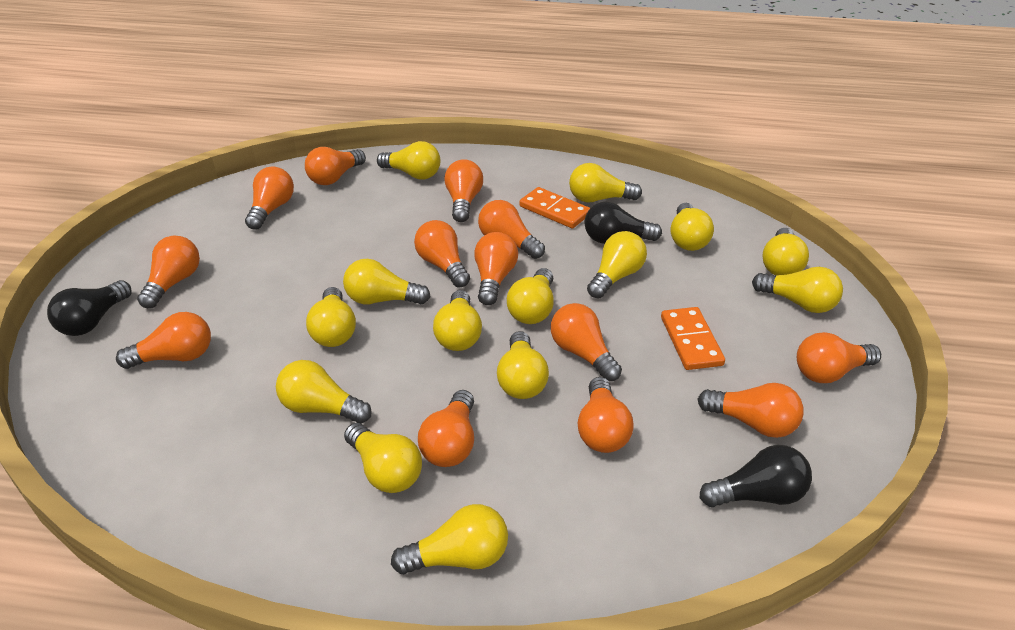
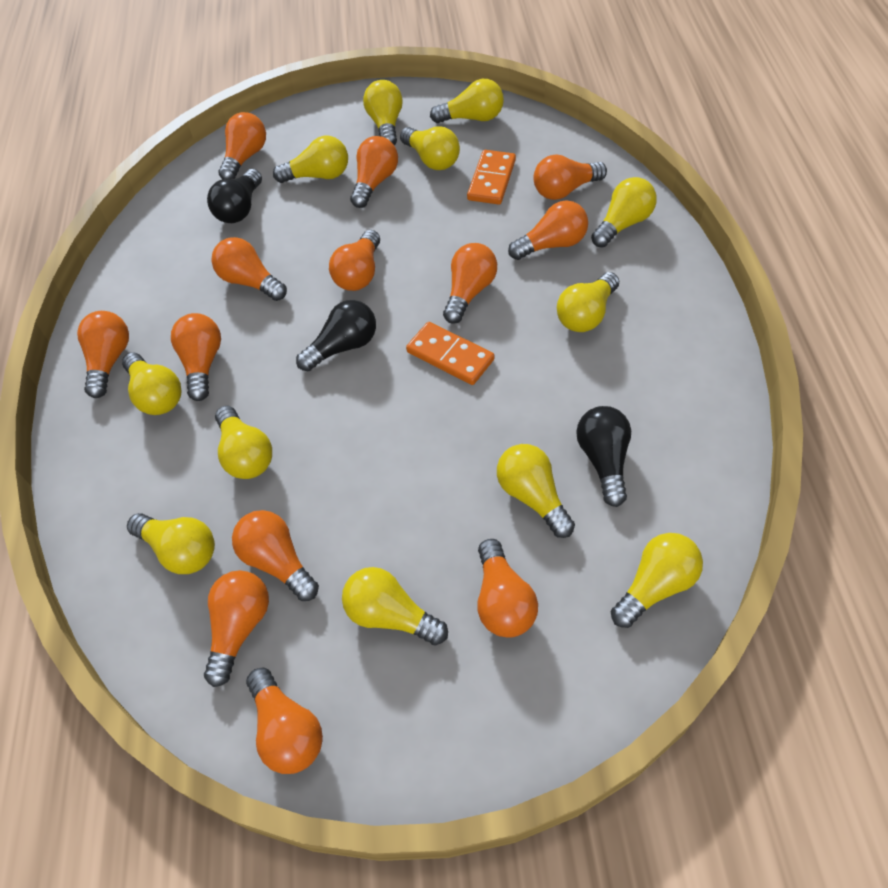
yellow light bulb: [276,360,372,424] [306,287,356,347] [343,259,431,305] [344,423,422,493] [377,141,441,180] [391,504,508,574] [433,290,482,351] [497,331,549,399] [507,268,554,324] [569,163,642,202] [587,231,647,298] [671,203,714,251] [752,267,843,313] [762,228,809,275] = 14 -> [122,353,182,415] [127,513,215,574] [215,406,272,479] [273,136,348,183] [342,567,448,645] [363,80,403,146] [400,126,460,170] [430,79,504,123] [497,444,575,538] [557,272,619,332] [591,177,657,248] [611,533,703,628] = 12

